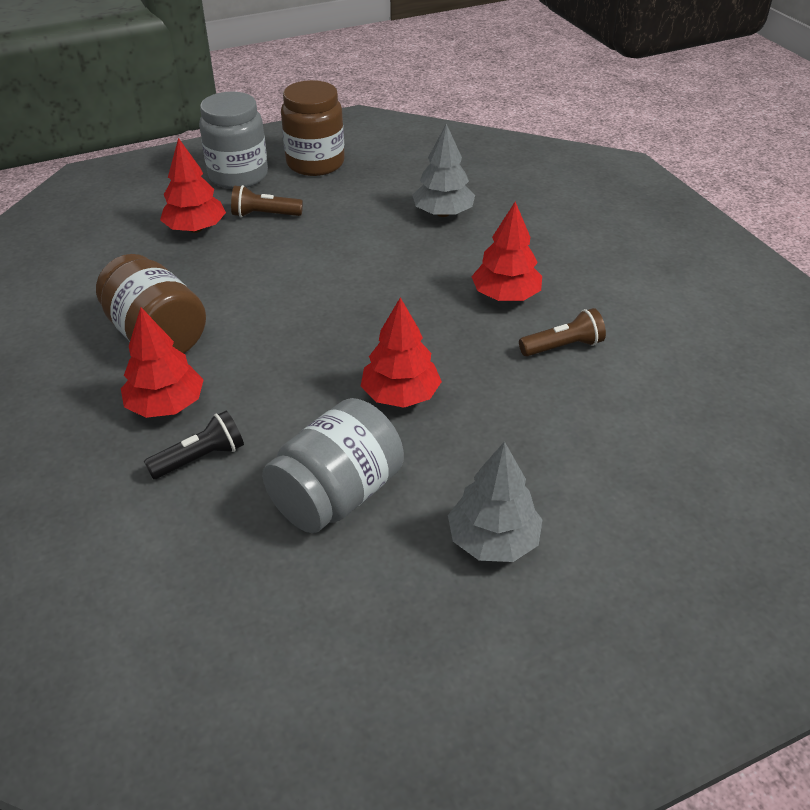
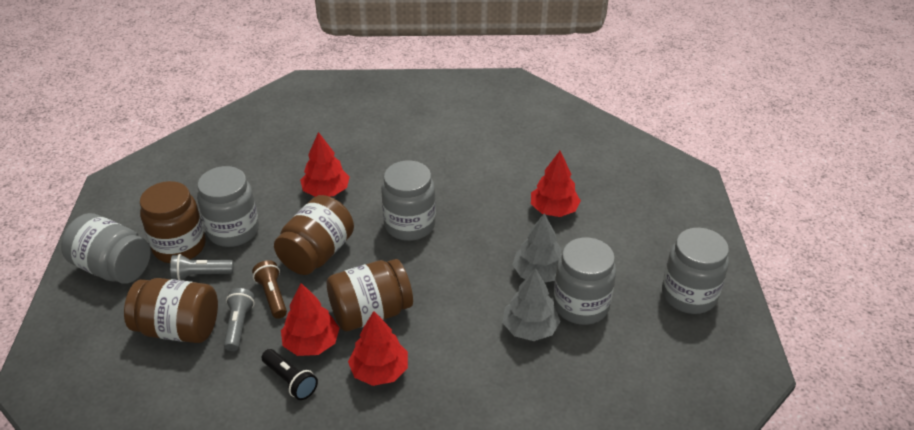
brown flashlight: [231,185,303,217] [519,308,606,356] = 2 -> [252,260,287,319] = 1
brown jar: [96,254,206,353] [281,80,345,176] = 2 -> [124,278,218,343] [140,181,206,263] [274,195,354,275] [326,259,413,331] = 4
grey flashlight: none = 0 -> [170,254,234,280] [224,288,255,351] = 2
grey jar: [199,92,268,189] [262,398,404,533] = 2 -> [61,213,151,284] [197,166,259,247] [381,161,436,241] [553,238,616,325] [662,228,729,314] = 5

